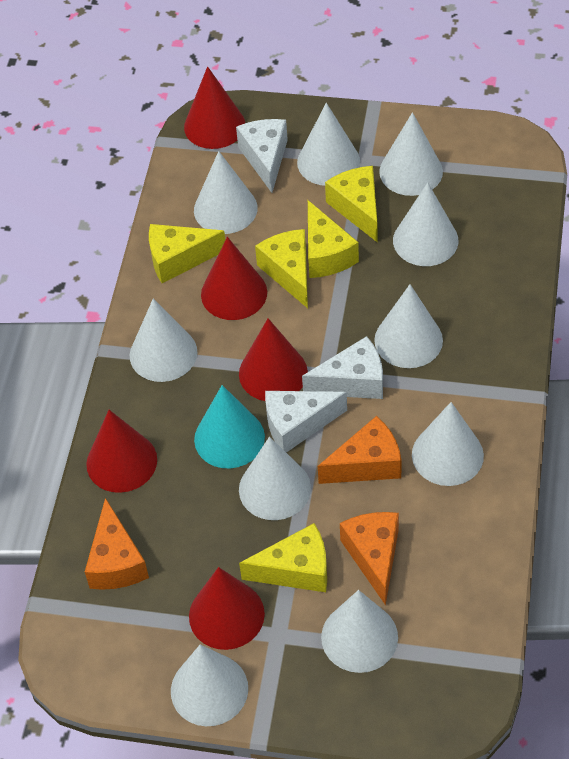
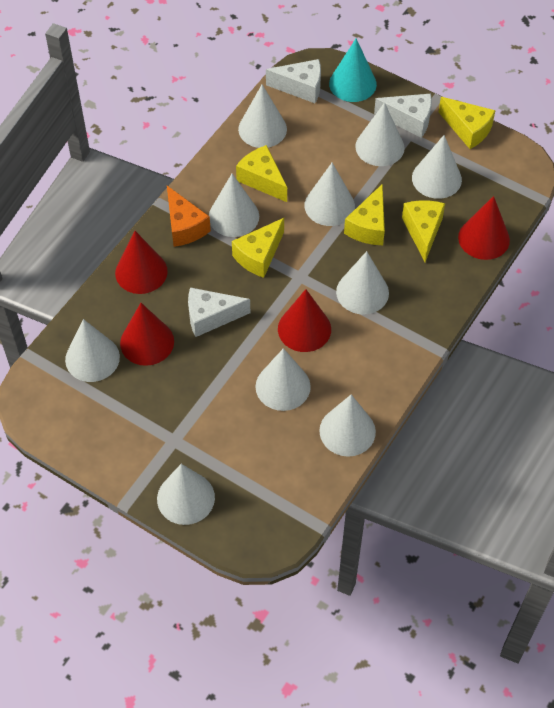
orange cheese: [85,498,149,590] [318,416,402,484] [340,512,399,605] = 3 -> [167,186,211,247] = 1
red cone: [86,410,157,493] [184,66,245,149] [189,567,265,650] [201,237,267,320] [239,318,308,401] = 5 -> [115,231,168,294] [120,303,174,366] [278,289,331,352] [458,196,510,260] = 4

